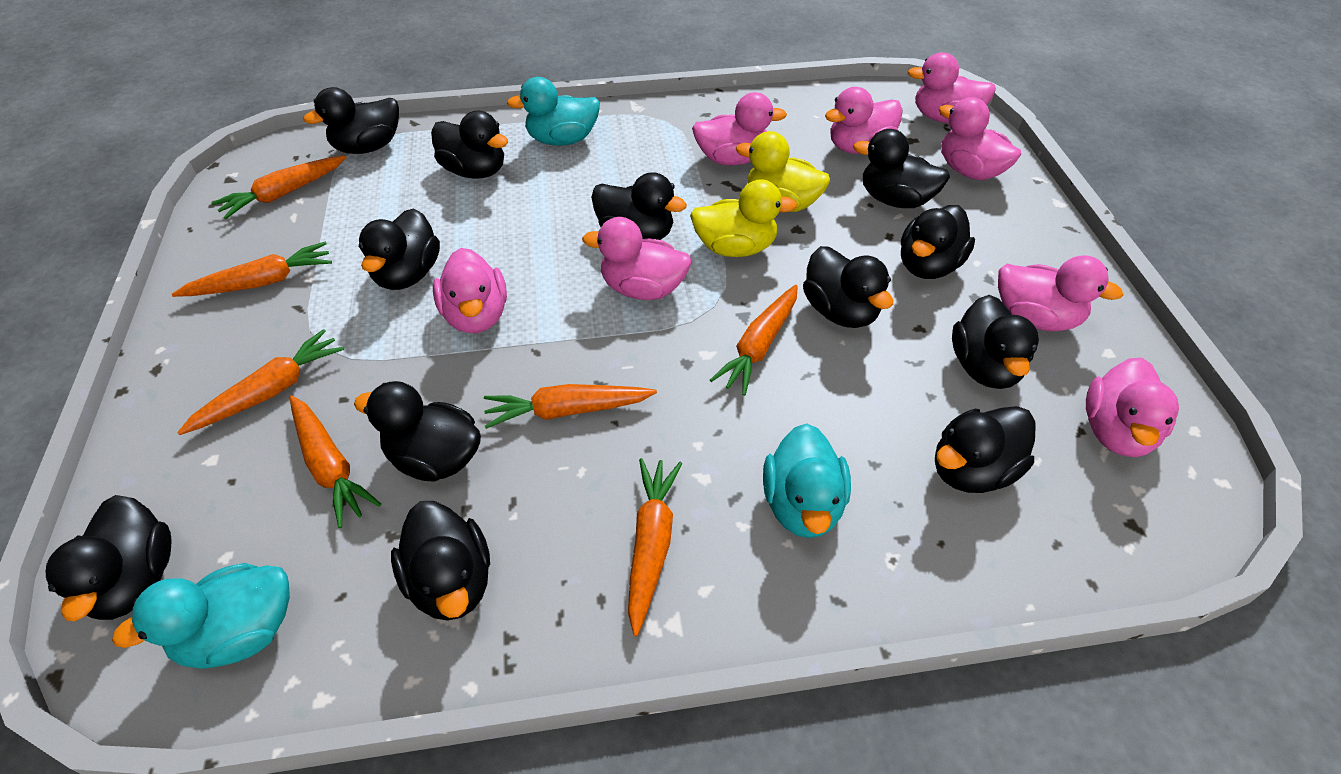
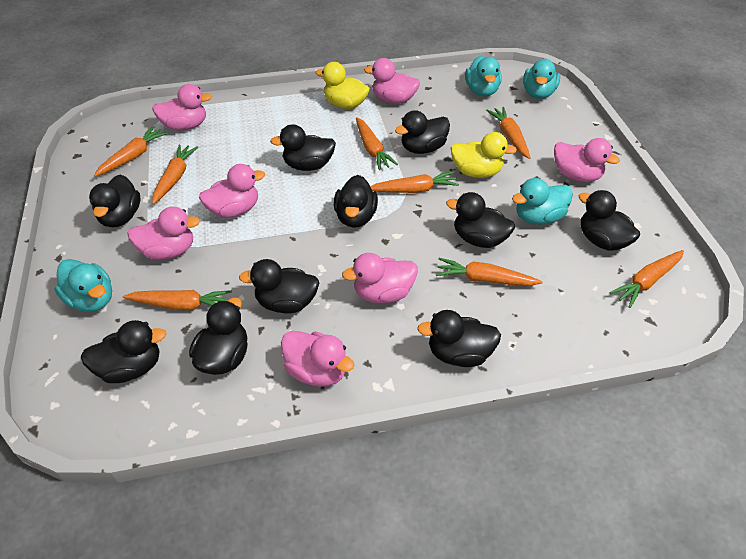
black duck: [46,495,172,621] [303,87,399,154] [354,381,481,481] [359,208,440,290] [391,501,490,621] [431,111,508,179] [591,172,687,240] [803,246,893,328] [853,129,950,208] [901,205,975,279] [935,406,1036,493] [952,295,1039,389] = 12 -> [81,320,167,383] [89,175,140,227] [189,298,248,375] [239,259,319,314] [270,124,336,171] [334,175,378,228] [395,110,450,154] [417,310,501,367] [446,192,515,248] [578,190,640,251] = 10
orange carrot: [172,242,332,297] [177,329,344,435] [212,155,347,219] [290,396,381,528] [484,384,657,429] [628,458,682,636] [710,285,798,396] = 7 -> [94,126,168,176] [122,290,232,310] [152,144,198,205] [356,117,398,170] [370,171,459,193] [436,258,543,286] [486,107,530,159] [610,250,684,308] = 8
pink duck: [433,248,507,333] [582,217,692,300] [692,92,787,165] [825,87,903,154] [907,52,996,123] [939,97,1021,180] [998,256,1123,331] [1086,357,1179,457] = 8 -> [127,207,200,259] [152,84,212,131] [199,164,265,218] [281,331,354,387] [342,253,418,303] [364,58,420,104] [554,138,620,182] = 7
turquoise duck: [112,563,290,669] [507,77,600,146] [763,423,851,538] = 3 -> [54,259,112,312] [465,56,502,96] [512,178,573,225] [523,58,560,99] = 4

